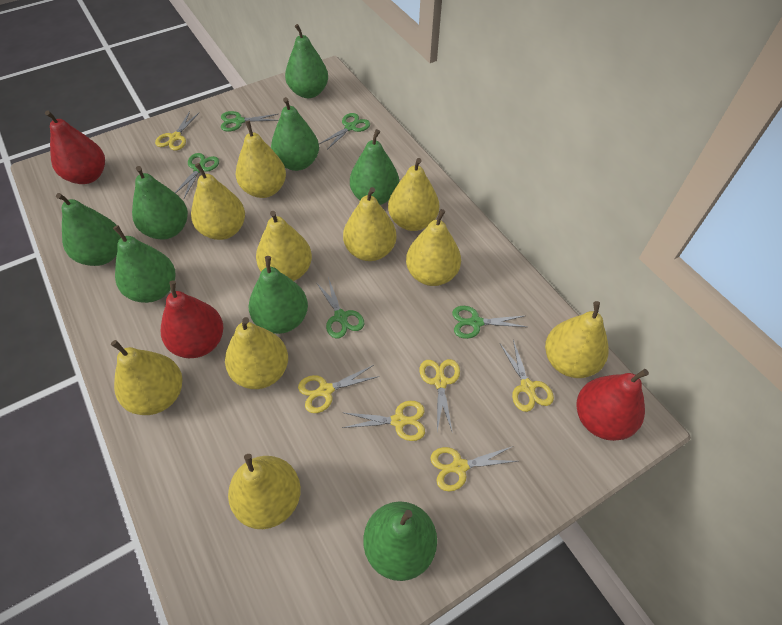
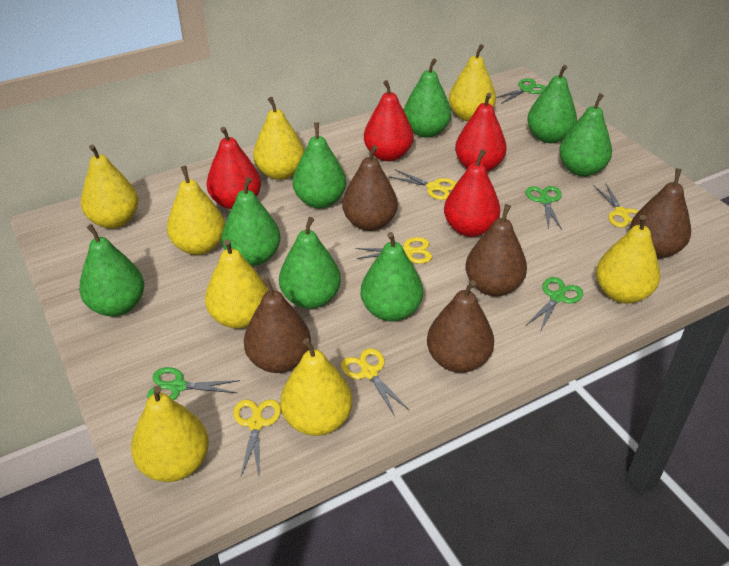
brown pear: none = 0 -> [244,277,311,373] [342,145,398,231] [427,280,494,373] [465,204,527,296] [630,169,691,258] = 5
green scissors: [175,153,219,198] [221,111,279,132] [316,277,364,338] [319,113,370,150] [452,306,527,339] = 5 -> [147,367,240,400] [496,78,546,104] [526,186,562,230] [526,277,583,332] = 4
red pear: [45,110,105,184] [161,281,223,358] [577,369,649,441] = 3 -> [206,127,261,209] [364,80,413,161] [444,150,500,237] [455,93,506,172] = 4
yellow pear: [111,340,182,415] [191,163,245,240] [225,317,288,389] [228,454,301,529] [236,120,286,198] [256,211,312,281] [343,187,396,261] [388,158,439,231] [406,209,461,286] [545,301,608,378] = 10 -> [81,144,139,228] [131,385,209,482] [167,166,225,255] [205,239,268,329] [253,97,304,180] [280,338,352,436] [449,44,496,122] [596,215,660,304] = 8
yellow scissors: [155,111,199,151] [298,365,380,413] [342,401,425,441] [420,359,460,433] [430,446,517,492] [500,340,554,412] = 6 -> [233,399,281,478] [341,348,409,416] [356,237,432,264] [390,170,456,200] [594,184,638,228] = 5

